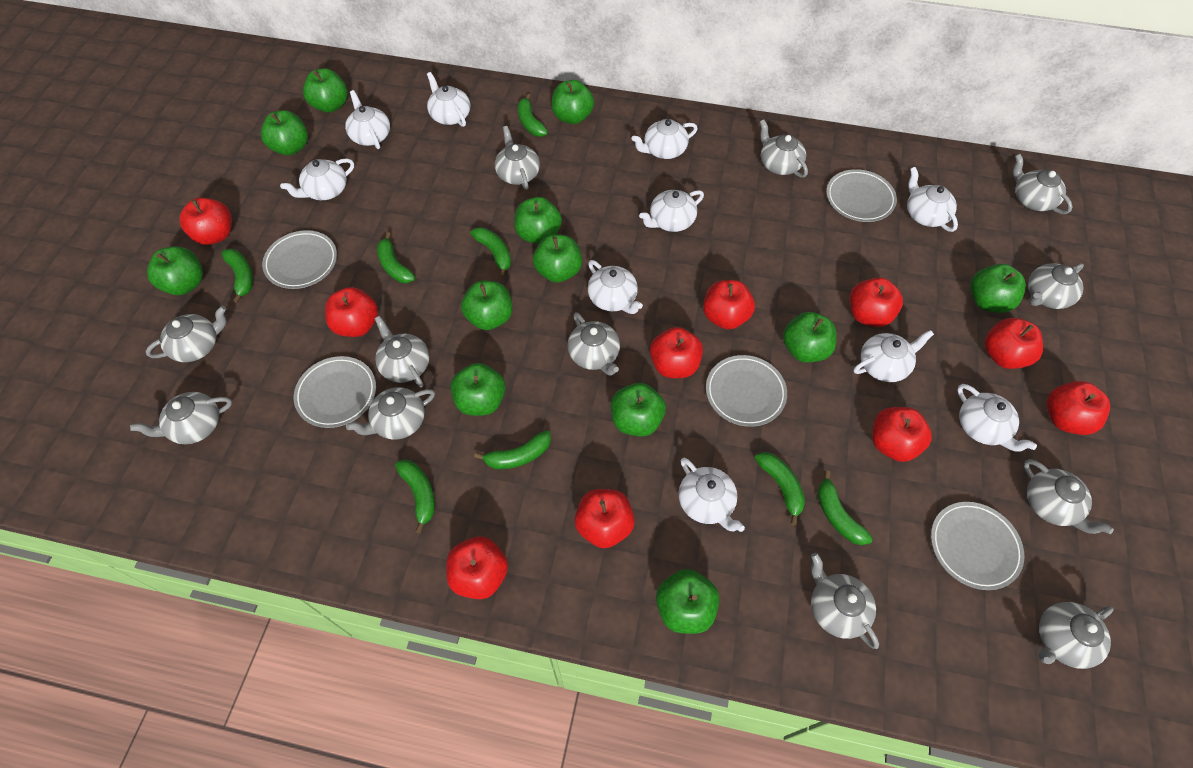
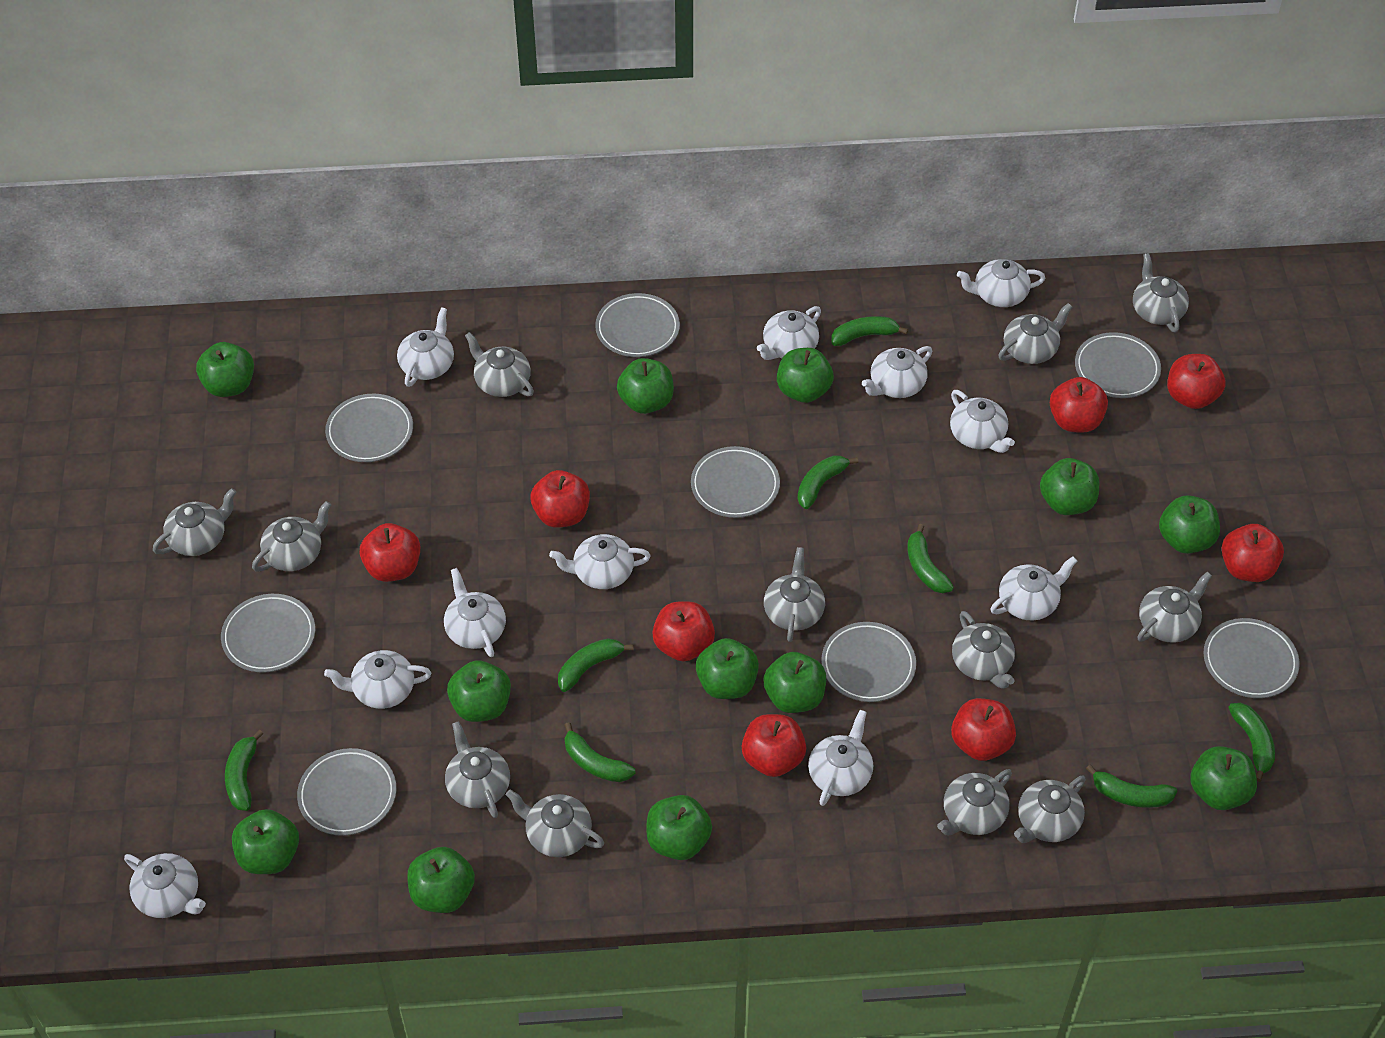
grey plate: [262,230,337,289] [294,356,376,428] [706,355,787,427] [826,169,897,222] [931,502,1024,590] = 5 -> [221,594,315,673] [297,748,396,836] [325,394,413,462] [595,293,680,357] [691,446,780,518] [821,622,916,702] [1075,332,1161,398] [1203,618,1300,698] = 8
red apple: [179,198,232,245] [325,287,378,337] [446,536,508,599] [574,489,635,548] [650,327,703,378] [703,280,755,329] [850,277,903,327] [872,407,932,462] [984,318,1043,369] [1046,381,1110,435] = 10 -> [360,523,420,582] [531,470,590,528] [652,601,715,661] [742,714,807,777] [951,698,1016,761] [1050,377,1108,433] [1167,354,1226,409] [1222,524,1284,582] = 8
white teapot: [280,158,354,200] [345,90,390,149] [427,72,470,127] [588,260,643,314] [631,119,698,159] [639,190,704,232] [679,458,745,532] [854,330,934,382] [907,167,958,232] [957,384,1037,452] = 10 -> [124,853,206,918] [324,650,431,709] [397,307,454,387] [444,568,506,657] [549,534,651,589] [757,306,821,360] [808,710,873,806] [862,346,932,398] [950,390,1015,453] [957,259,1045,307] [990,556,1077,620] = 11

